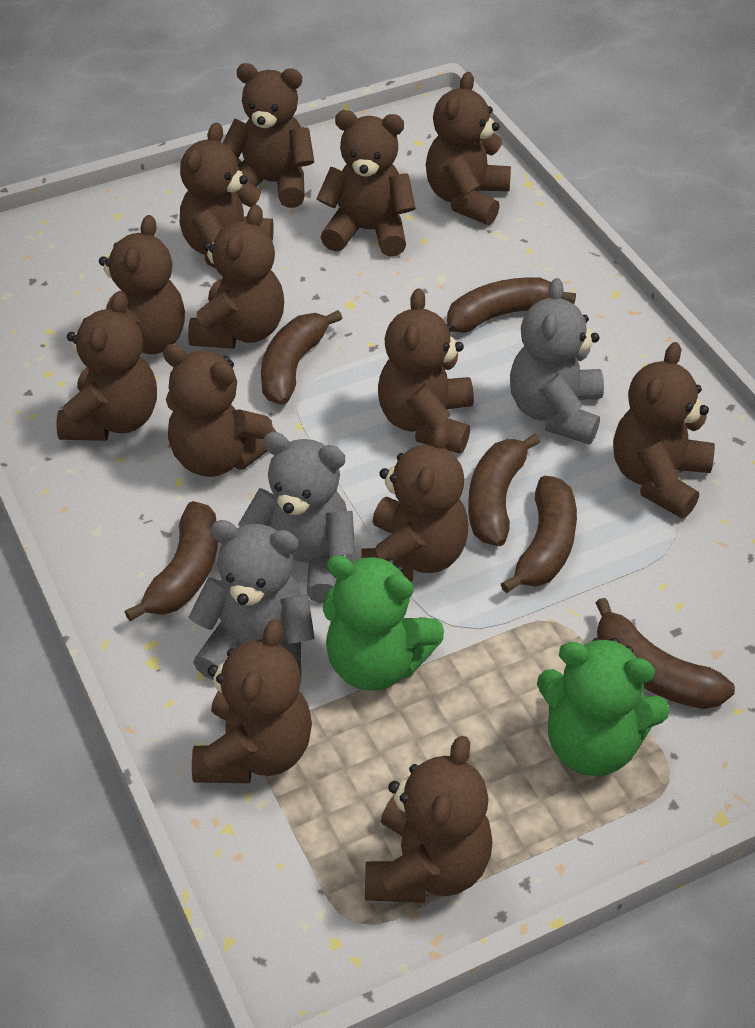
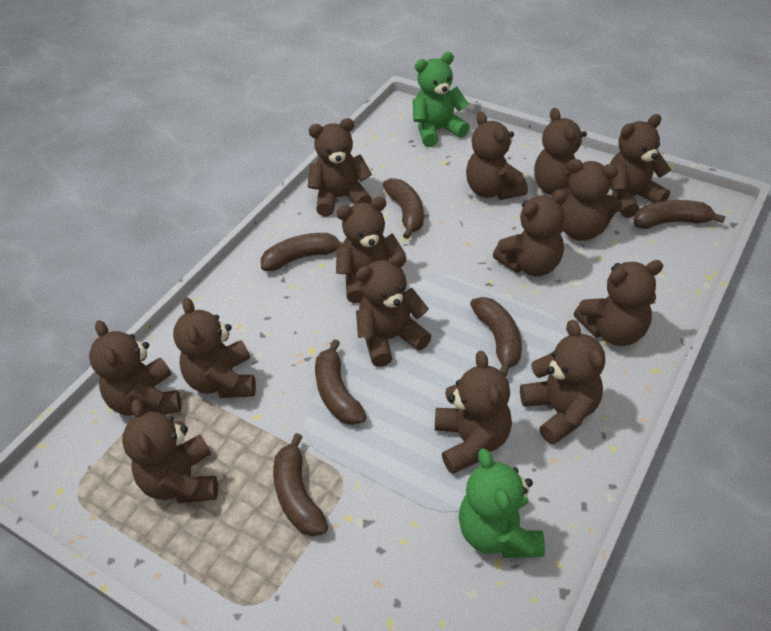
brown teddy bear: [56,291,157,441] [99,215,185,354] [163,344,276,477] [180,123,274,268] [188,205,284,349] [192,619,312,783] [223,63,314,208] [317,110,416,257] [361,425,469,581] [365,736,493,903] [378,288,474,454] [426,72,511,225] [613,342,715,518] = 13 -> [89,320,182,416] [122,399,218,503] [173,297,256,398] [308,118,372,217] [336,197,407,303] [356,252,431,367] [435,351,512,474] [466,112,528,200] [493,190,568,276] [520,320,605,445] [534,108,587,195] [552,159,622,241] [574,260,663,346] [610,114,671,218] = 14
grey teddy bear: [189,520,315,683] [238,432,355,603] [510,278,604,444] = 3 -> none = 0

